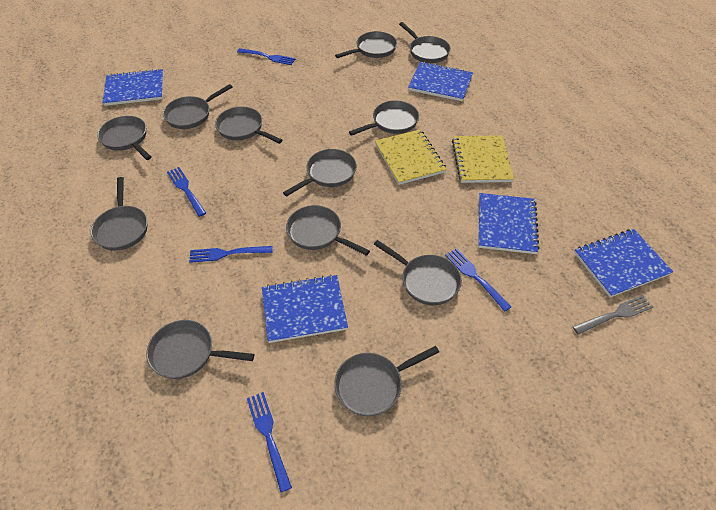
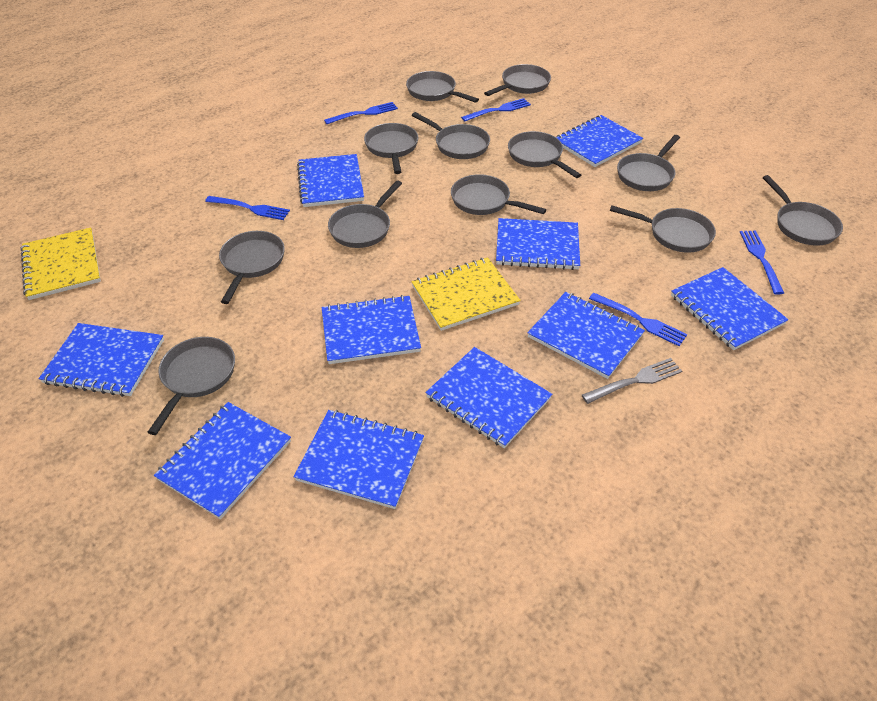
blue notebook: [103,69,163,106] [262,275,348,343] [408,62,473,101] [478,193,539,254] [574,229,673,297] = 5 -> [39,323,164,397] [154,402,291,519] [294,410,424,509] [297,154,364,207] [322,295,421,364] [425,347,552,448] [496,218,580,270] [527,292,645,379] [556,115,643,167] [671,267,789,350] = 10

